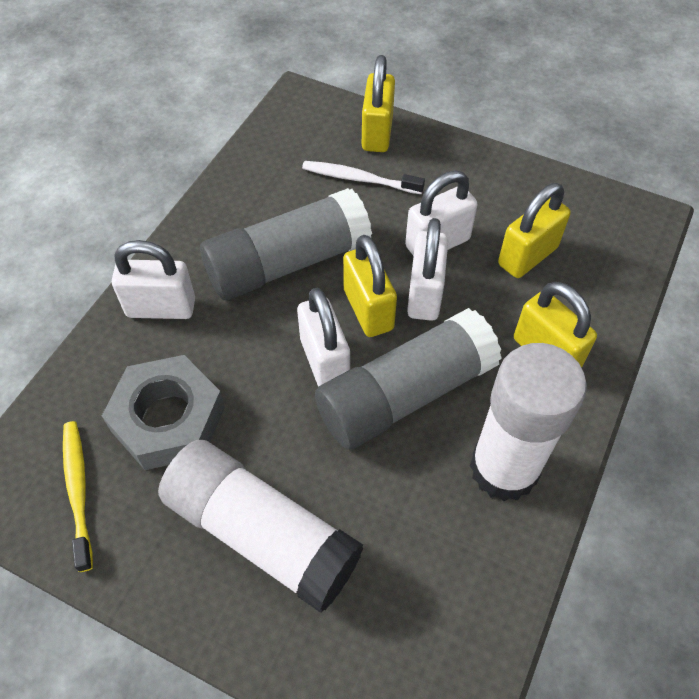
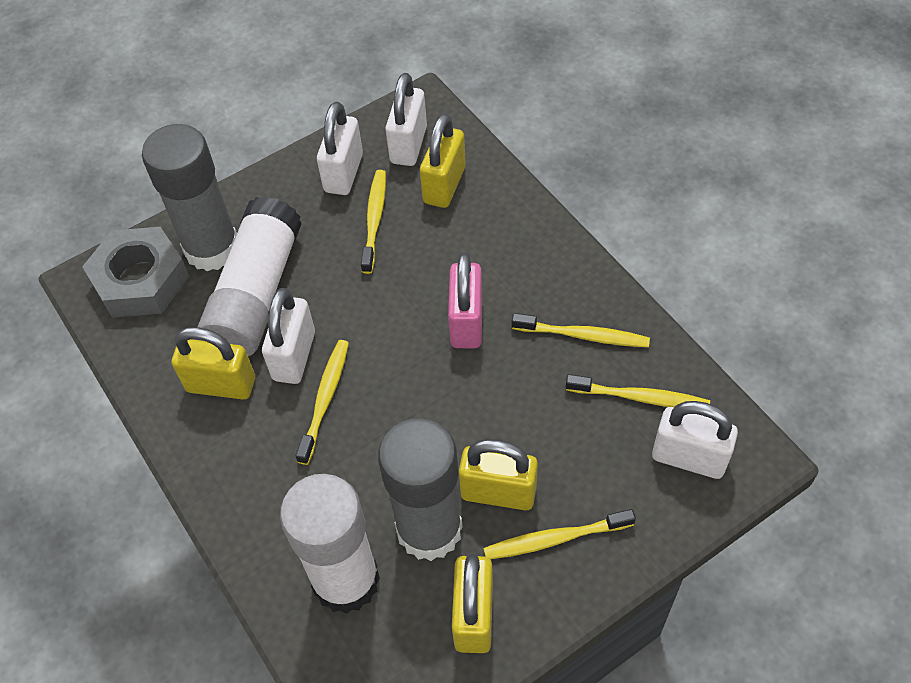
pink padlock: none = 0 -> [448,253,482,348] = 1
white toothbrush: [302,161,425,194] = 1 -> none = 0
yellow toothbrush: [63,421,93,572] = 1 -> [295,340,349,465] [361,170,386,274] [483,509,636,559] [512,313,650,347] [566,374,710,407] = 5

